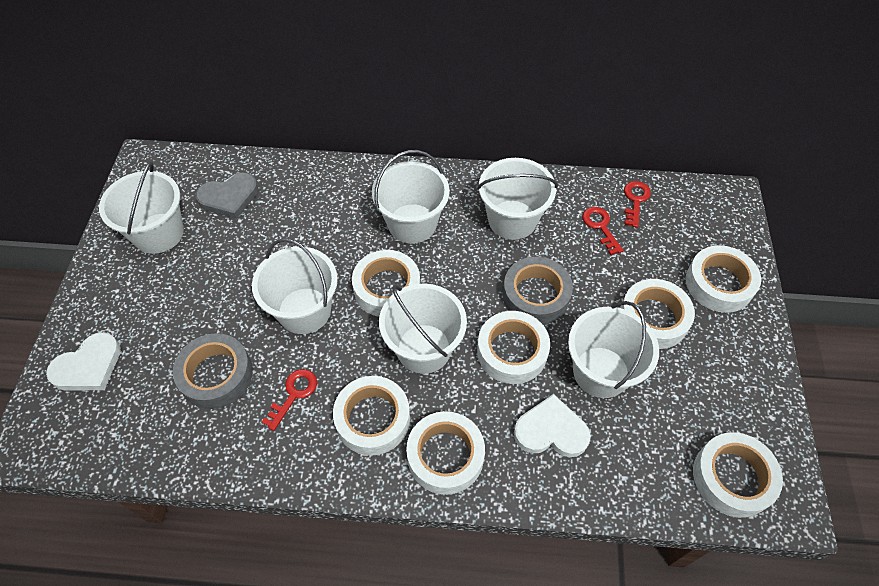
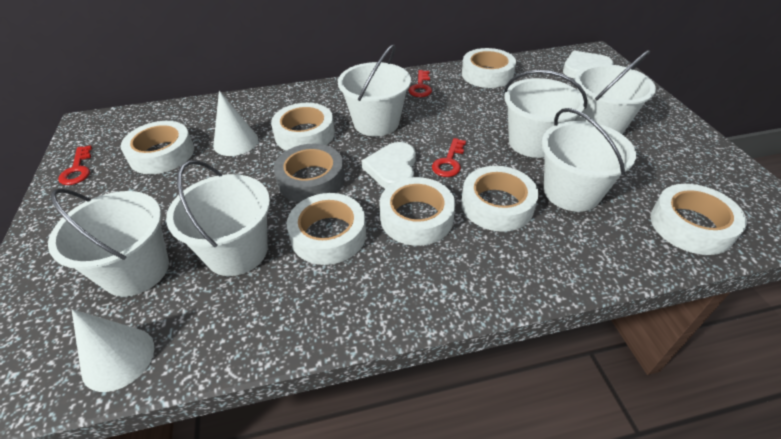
grey heart: [196,172,258,219] = 1 -> none = 0
grey tape: [173,333,253,409] [502,257,573,325] = 2 -> [274,144,345,203] = 1
white cone: none = 0 -> [72,309,154,392] [213,91,258,156] = 2

